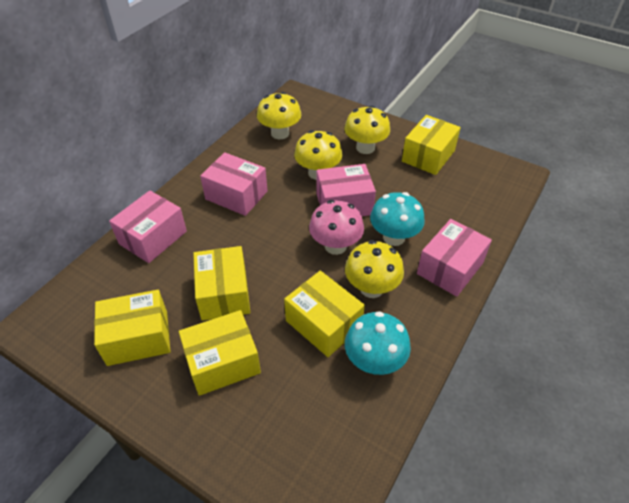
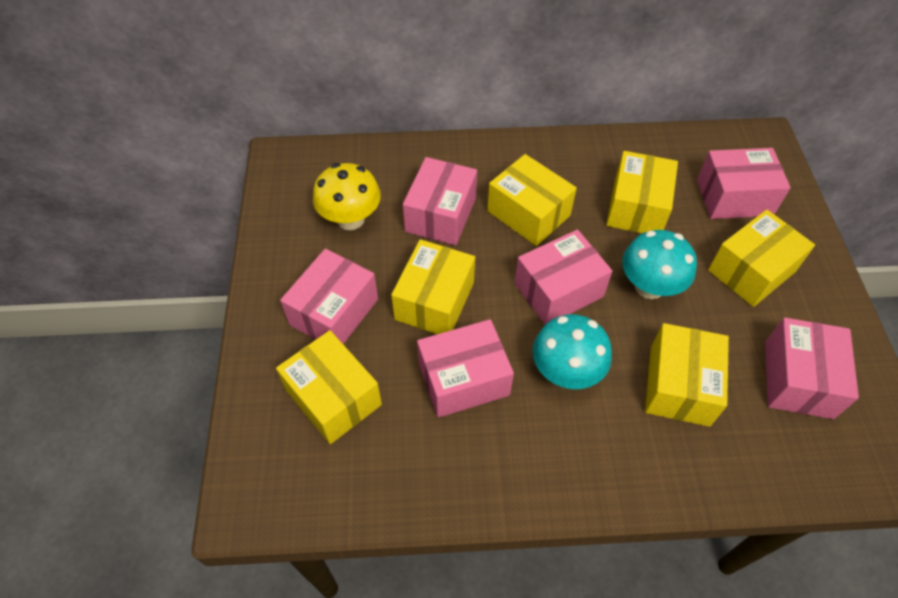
pink box: [109,190,187,263] [200,152,268,216] [316,164,376,216] [417,219,492,297] = 4 -> [280,249,378,344] [403,157,477,245] [417,319,514,418] [514,230,613,325] [697,148,791,219] [765,318,859,419] = 6
pink mushroom: [309,200,364,255] = 1 -> none = 0
yellow box: [94,290,170,366] [179,310,261,396] [193,246,250,321] [284,271,365,357] [402,115,461,175] = 5 -> [276,330,382,444] [391,239,475,334] [487,154,577,246] [606,151,678,233] [645,323,729,427] [708,209,815,307] = 6
yellow mushroom: [257,92,301,139] [294,130,342,180] [344,105,390,154] [345,240,404,298] = 4 -> [313,163,381,230] = 1

